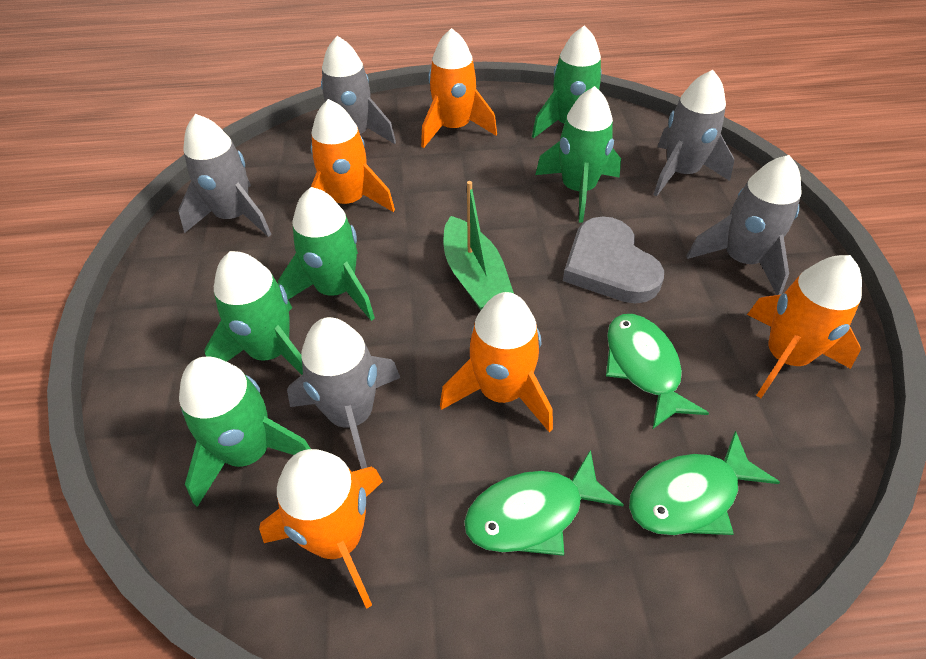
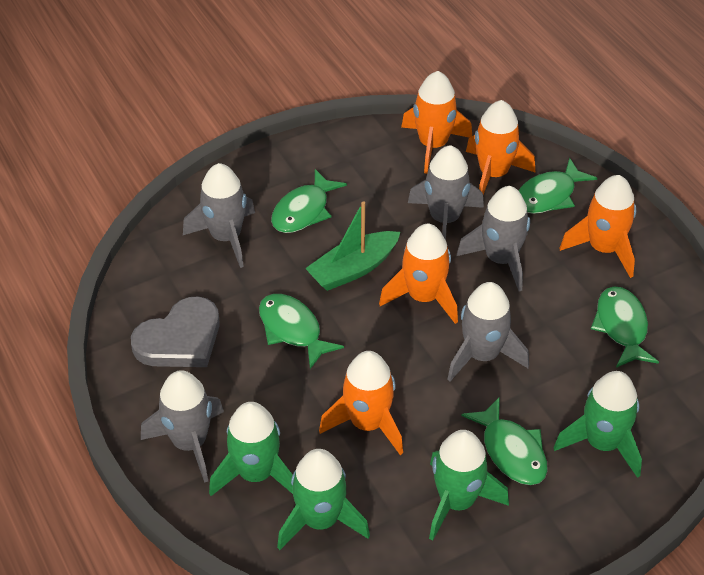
green fish: [464,450,624,556] [606,314,709,429] [629,431,780,535] = 3 -> [259,294,344,369] [271,169,347,233] [461,397,548,485] [518,158,597,214] [591,286,659,368] = 5
green rocket: [179,357,311,507] [204,251,303,375] [278,187,375,321] [532,25,602,138] [535,86,621,223] = 5 -> [209,402,293,496] [277,449,370,550] [429,430,509,541] [554,371,642,478] = 4

